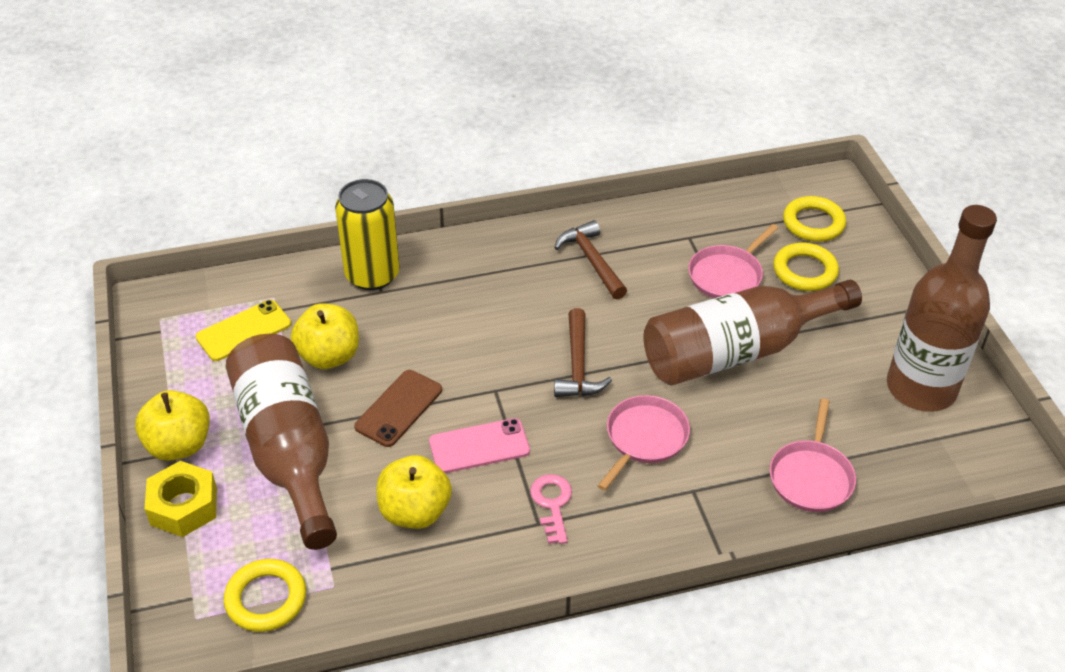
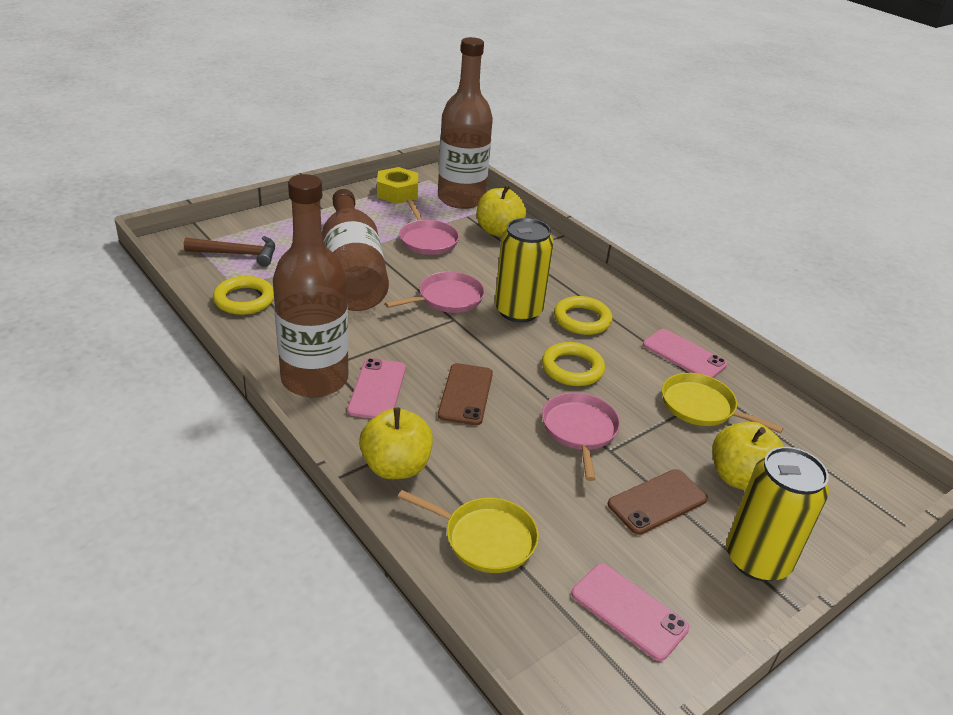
brown hammer: [554,220,627,299] [554,308,612,397] = 2 -> [184,236,275,267] = 1
brown phone: [354,370,442,447] = 1 -> [438,363,493,425] [608,469,708,535] = 2
pink key: [530,474,572,544] = 1 -> none = 0
pink phone: [429,418,530,473] = 1 -> [347,358,406,419] [571,563,689,661] [643,329,727,378] = 3
yellow can: [335,179,399,290] = 1 -> [495,218,554,323] [726,447,829,581] = 2
yellow pan: none = 0 -> [398,490,539,573] [662,373,783,433] = 2
yellow phone: [196,300,291,361] = 1 -> none = 0

